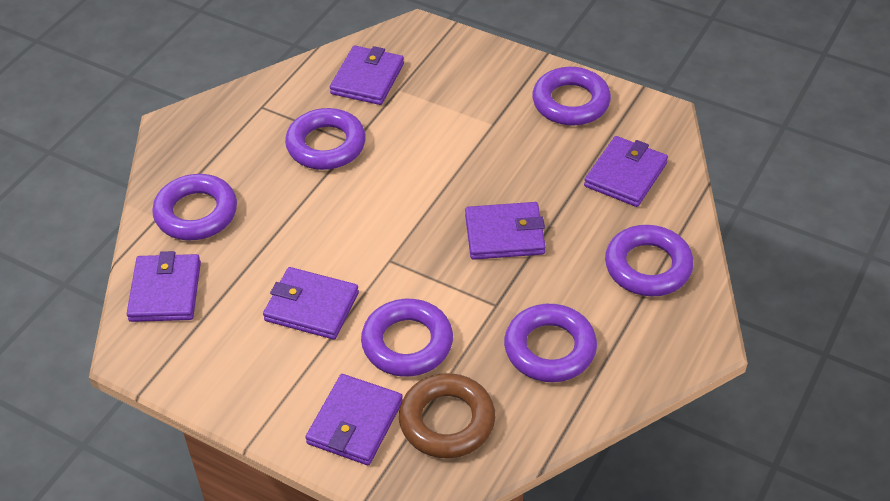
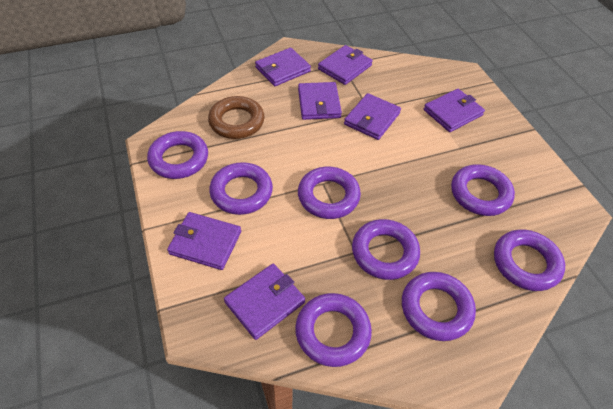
purple ring: [152,174,237,240] [285,108,366,170] [361,299,453,377] [504,304,597,382] [532,67,611,126] [605,225,694,296] = 6 -> [147,131,208,179] [209,162,273,215] [295,293,372,367] [298,167,361,219] [352,219,420,280] [402,272,476,341] [451,164,515,216] [494,229,565,291] = 8
purple wallet: [127,251,201,322] [263,267,359,340] [305,374,403,465] [330,46,404,105] [465,202,546,260] [584,136,668,207] = 6 -> [167,212,241,270] [224,264,305,340] [255,48,311,86] [298,82,342,120] [318,45,373,85] [344,93,401,140] [424,89,485,132] = 7

